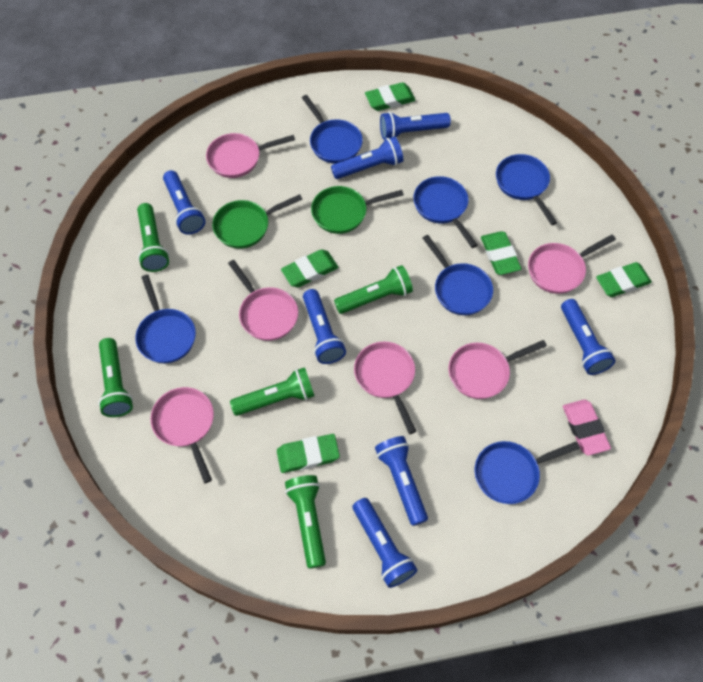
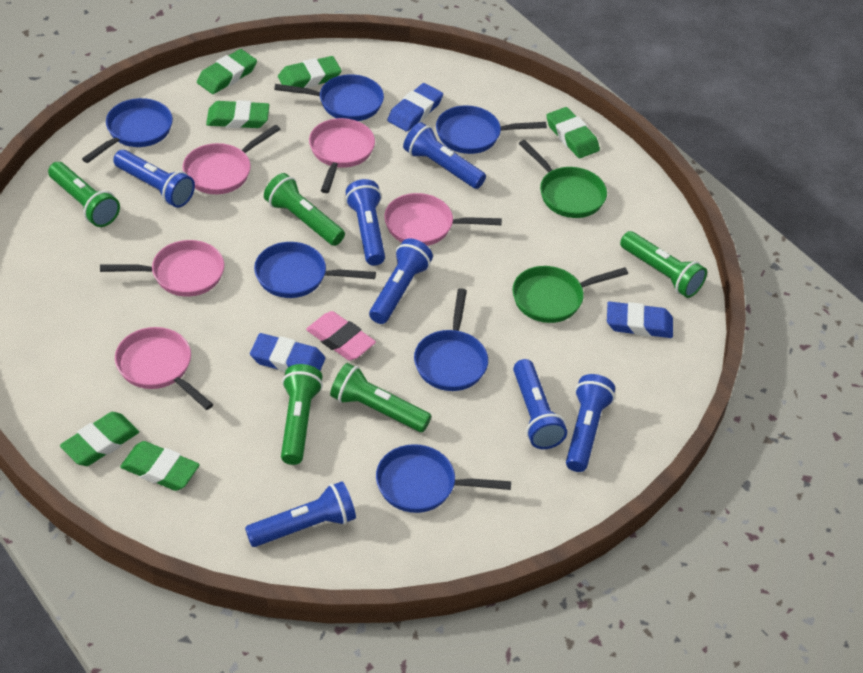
blue eraser: none = 0 -> [250,333,325,372] [387,83,443,131] [607,302,673,338] = 3
green eraser: [277,434,340,473] [281,249,338,287] [365,82,416,111] [481,231,521,275] [596,262,652,297] = 5 -> [60,412,139,466] [120,441,200,491] [197,49,257,94] [206,100,269,128] [278,56,342,88] [546,107,600,158] = 6
pink pan: [150,387,214,483] [206,133,295,178] [228,260,298,341] [354,342,416,434] [449,340,547,399] [528,235,616,294] = 6 -> [100,240,224,297] [115,327,213,410] [183,125,280,194] [309,118,375,193] [384,193,502,246] = 5

